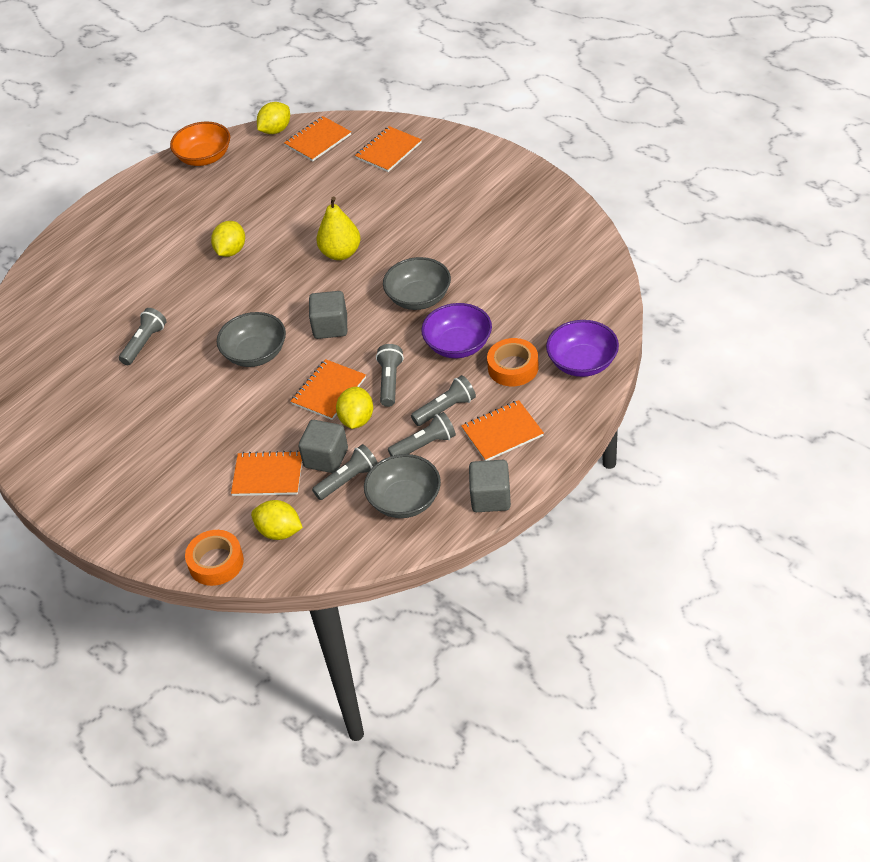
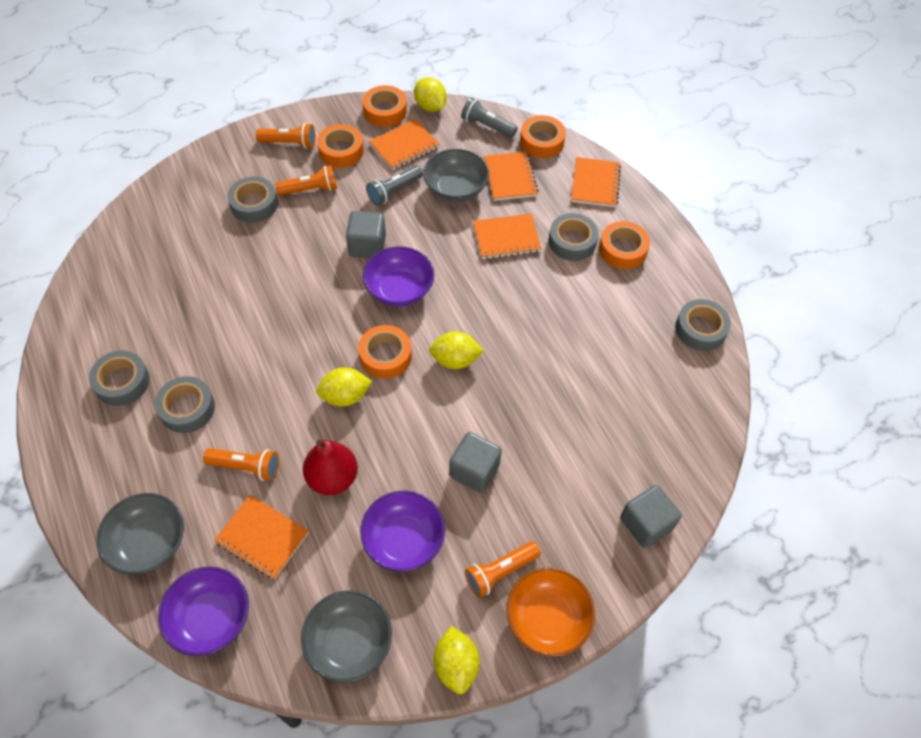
grey flashlight: [119,308,167,365] [312,444,378,500] [376,344,404,407] [388,412,456,456] [411,375,476,426] = 5 -> [366,165,423,206] [461,97,517,138] = 2
grey tape: none = 0 -> [89,350,150,406] [155,376,215,433] [227,177,278,223] [548,213,598,261] [675,299,731,351] = 5
orange flashlight: none = 0 -> [203,448,279,481] [256,123,316,149] [275,165,337,196] [465,542,541,598] = 4
orange tape: [185,530,244,586] [487,338,539,386] = 2 -> [317,124,364,168] [358,325,412,379] [363,85,407,127] [520,115,566,158] [599,221,650,269] = 5
purple bowl: [421,303,492,358] [546,320,619,377] = 2 -> [158,566,249,656] [360,491,445,572] [363,246,434,307] = 3
red pear: none = 0 -> [303,440,358,495] = 1
yellow pear: [316,197,360,260] = 1 -> none = 0

